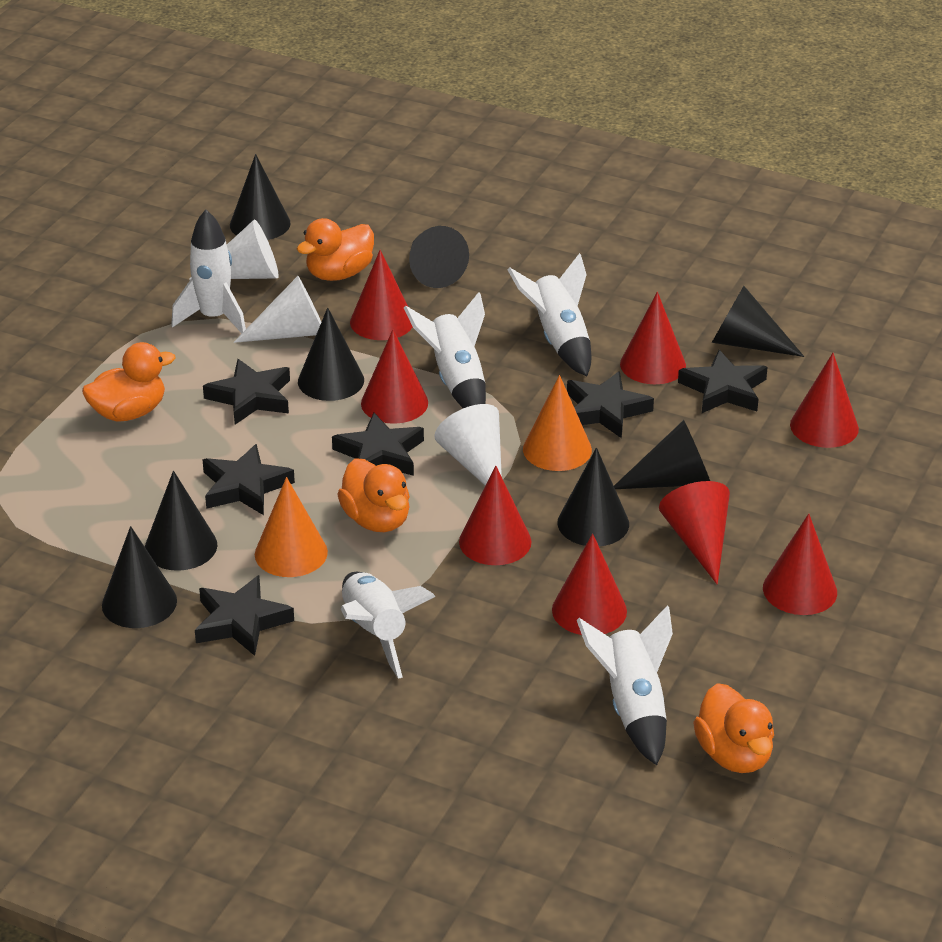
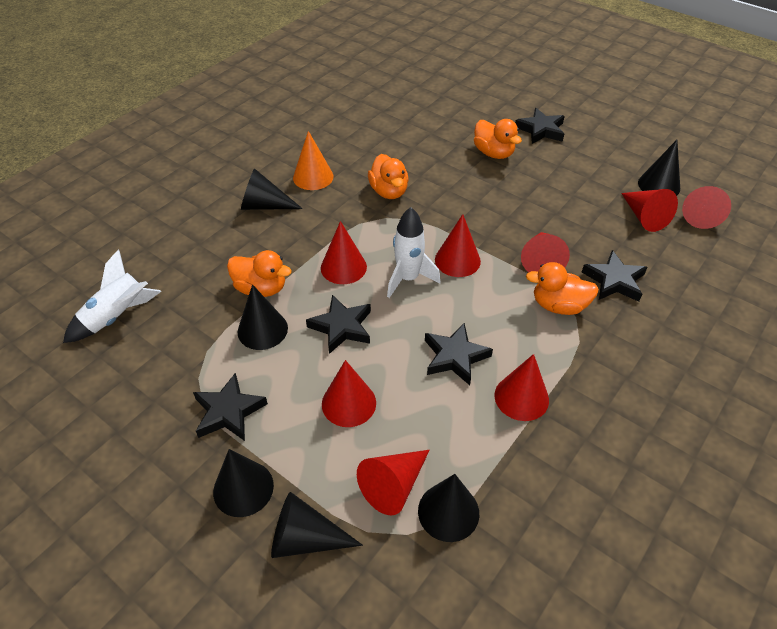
black cone: [102,526,177,628] [145,471,217,571] [230,154,291,240] [298,308,364,401] [409,226,469,288] [558,448,629,546] [614,420,710,489] [712,286,804,357] = 8 -> [213,449,274,517] [238,284,288,350] [241,168,303,210] [271,492,363,558] [418,474,479,542] [638,140,680,196] = 6
black star: [195,575,294,656] [202,444,295,515] [203,359,290,425] [332,413,424,476] [567,371,654,438] [678,350,768,413] = 6 -> [193,373,268,441] [306,295,371,354] [425,323,493,385] [515,108,565,144] [582,250,647,302] = 5
orange cone: [255,477,328,577] [523,375,592,471] = 2 -> [293,131,334,190] = 1
white cone: [189,220,279,280] [234,276,321,343] [434,404,502,486] = 3 -> none = 0
white rocket: [171,209,246,333] [341,572,436,679] [404,292,486,408] [508,253,591,376] [577,605,673,765] = 5 -> [63,249,161,343] [387,207,440,298] = 2

